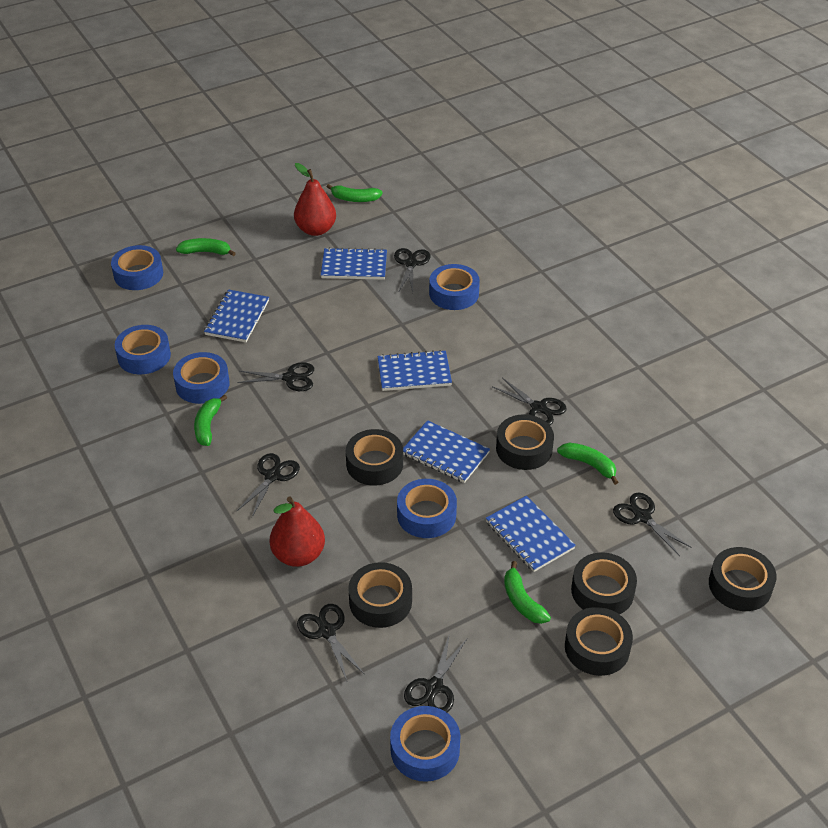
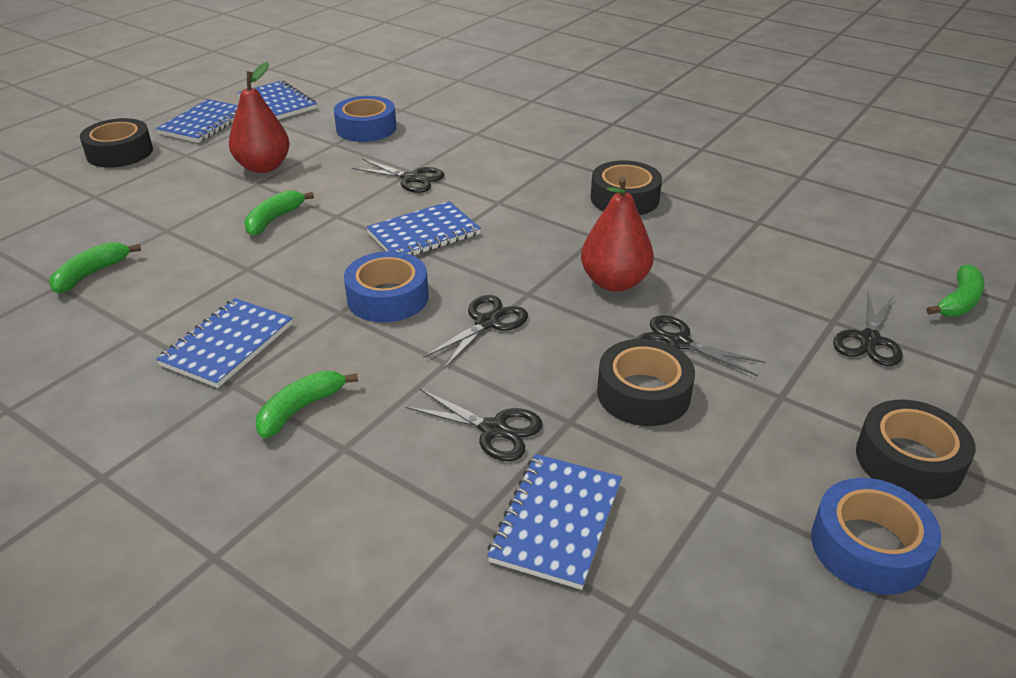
black scissors: [236,453,300,517] [237,362,314,391] [297,604,365,681] [394,248,431,292] [404,633,467,713] [492,378,567,425] [613,492,692,556] = 7 -> [352,159,445,193] [405,389,543,461] [424,295,528,369] [637,315,766,376] [833,292,903,366] = 5
black tape: [346,429,403,486] [348,562,412,628] [496,414,554,470] [565,607,633,676] [571,552,637,615] [709,547,777,611] = 6 -> [80,118,153,168] [591,160,662,215] [597,339,695,426] [856,400,976,499] = 4
blue tape: [111,245,163,290] [115,325,171,374] [173,352,230,404] [390,706,460,782] [397,479,457,538] [429,264,480,310] = 6 -> [334,96,396,142] [344,251,429,322] [811,478,941,595] = 3
green banana: [176,238,236,256] [194,394,227,446] [327,184,383,202] [504,561,551,624] [557,443,619,485] = 5 -> [49,242,141,293] [244,190,314,236] [255,371,358,438] [927,265,985,317] = 4

